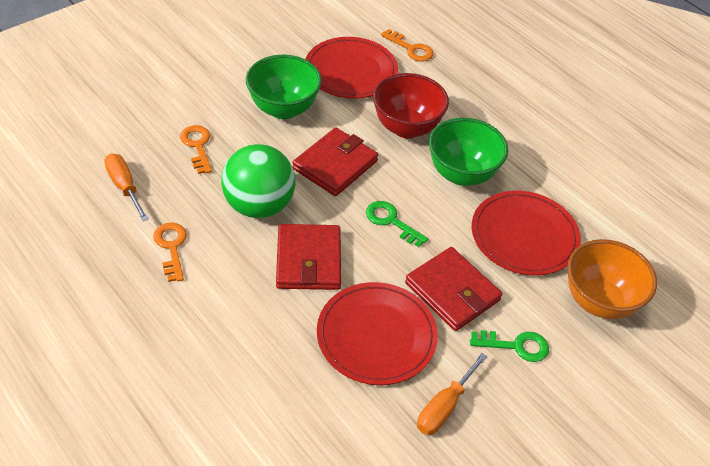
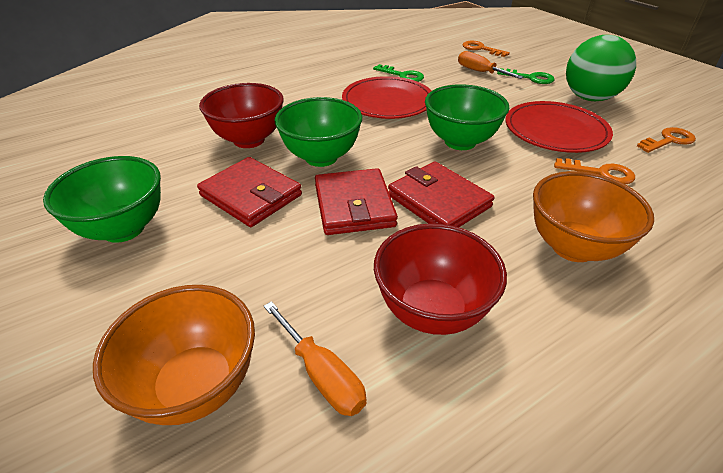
green bowl: [246,55,322,119] [429,118,508,186] = 2 -> [43,156,161,243] [275,97,362,167] [425,84,509,150] = 3
orange bowl: [567,239,657,319] = 1 -> [93,285,255,425] [533,171,654,262] = 2
red bowl: [373,73,449,138] = 1 -> [199,83,284,148] [374,223,507,335] = 2
red plate: [306,37,398,99] [317,282,438,385] [472,191,581,276] = 3 -> [342,76,431,119] [505,101,613,153] = 2

